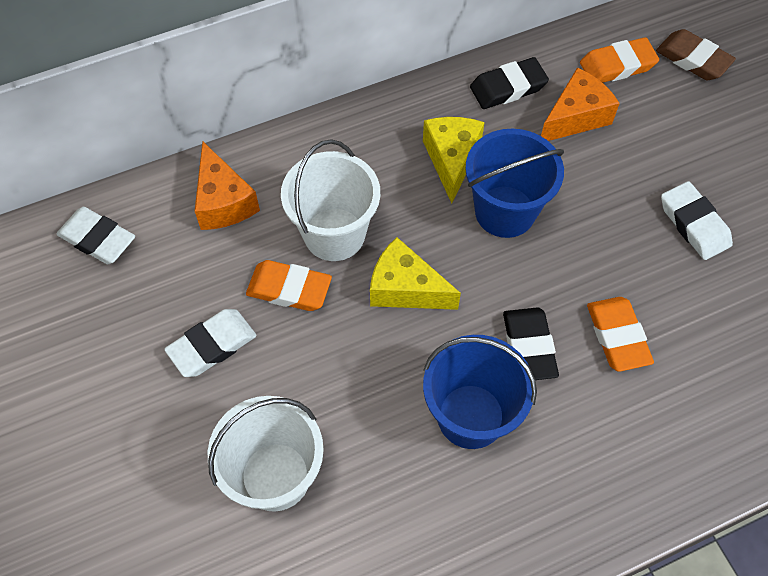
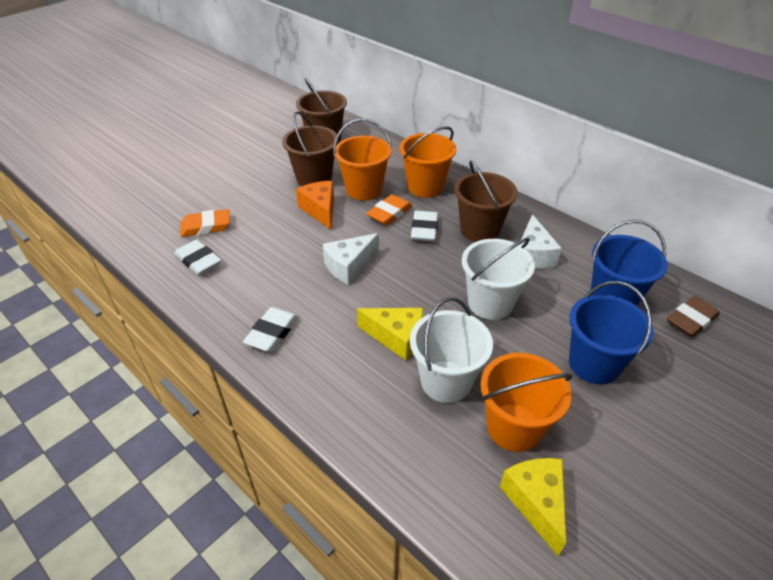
black eraser: [470,57,549,109] [503,307,559,380] = 2 -> none = 0
brown bucket: none = 0 -> [282,111,338,186] [296,78,347,143] [454,160,518,242] = 3
orange bucket: none = 0 -> [333,119,392,201] [399,126,456,198] [481,353,572,452] = 3
orange cheese: [195,142,260,230] [541,67,620,141] = 2 -> [296,181,334,230] = 1
orange eraser: [246,260,332,311] [580,37,659,83] [587,297,654,372] = 3 -> [180,209,230,237] [366,194,412,225] = 2
white cheese: none = 0 -> [322,233,379,285] [520,214,562,269] = 2

